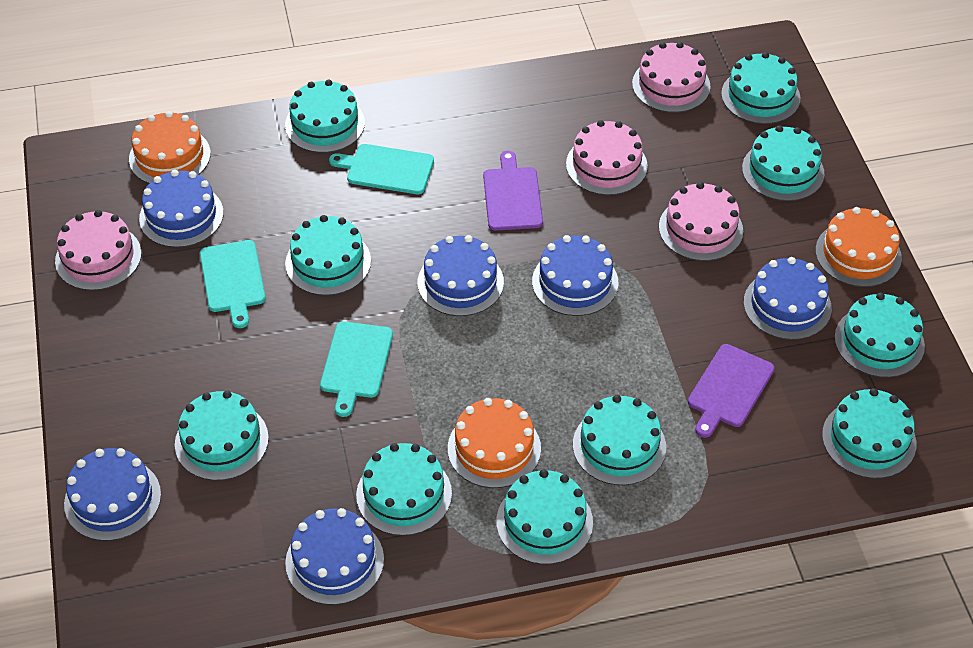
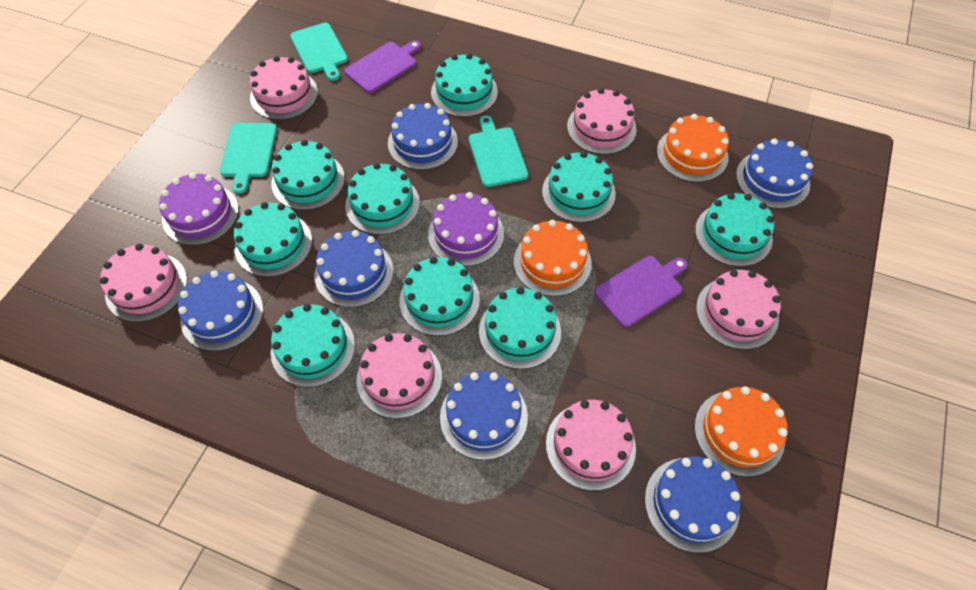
pink cake: [55,210,142,291] [566,120,648,195] [632,42,711,113] [659,182,743,261] = 4 -> [100,244,187,322] [250,56,318,120] [356,333,442,419] [546,400,636,491] [567,88,637,154] [696,270,781,349] = 6
purple cake: none = 0 -> [159,173,239,245] [428,192,504,266] = 2
turquoise cake: [175,391,269,481] [285,80,365,153] [285,215,371,296] [356,443,452,536] [496,469,593,564] [573,395,666,485] [721,52,800,124] [742,125,824,201] [822,388,916,479] [835,292,925,378] = 10 -> [234,202,312,277] [271,140,345,210] [271,304,355,387] [345,163,420,235] [399,257,480,336] [431,54,498,117] [479,287,561,369] [542,151,616,222] [695,193,774,267] = 9

